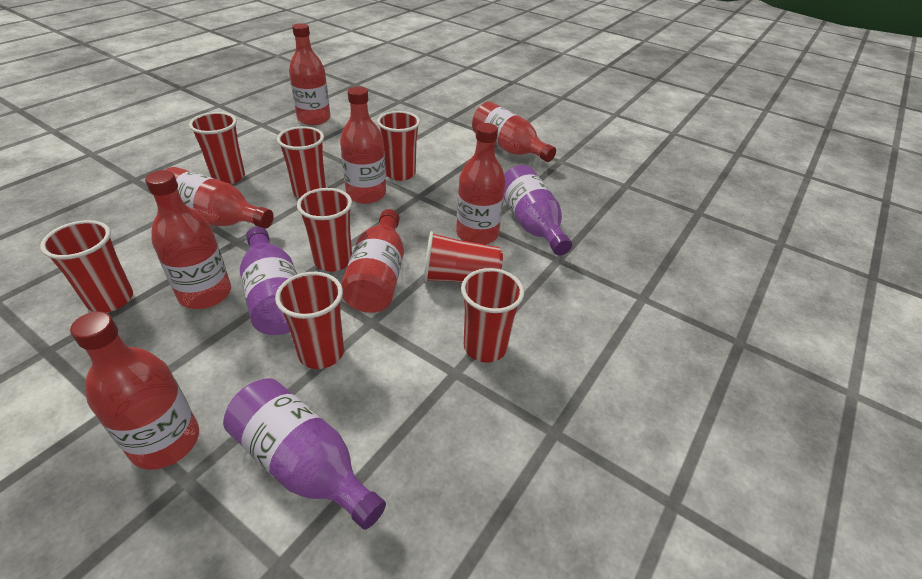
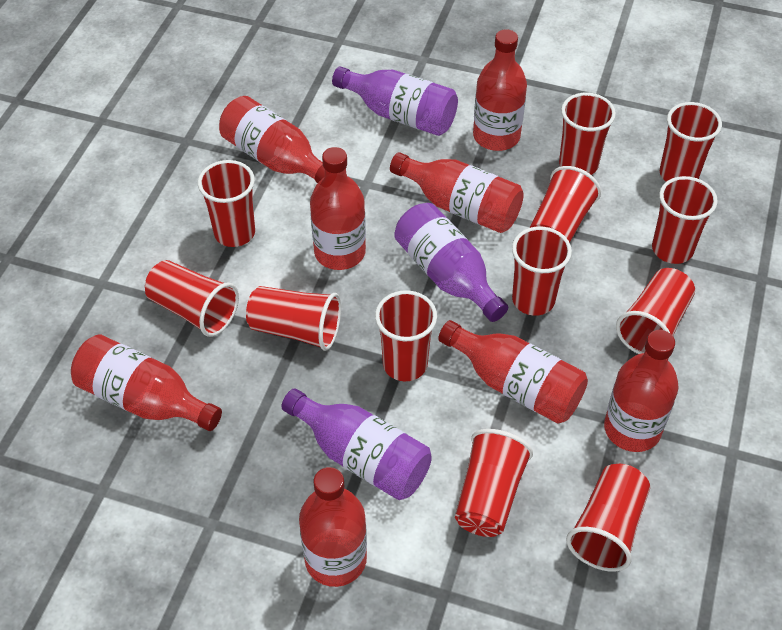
red cup: [40,220,133,312] [189,112,245,184] [275,272,344,369] [277,126,326,198] [297,188,352,272] [377,111,420,181] [423,231,503,283] [461,268,524,363] = 8 -> [145,260,239,337] [198,160,255,247] [246,286,341,351] [375,290,437,381] [455,429,533,537] [512,227,572,316] [529,166,601,243] [559,93,616,175] [566,464,650,572] [616,268,695,354] [652,176,718,264] [660,102,722,182] = 12

